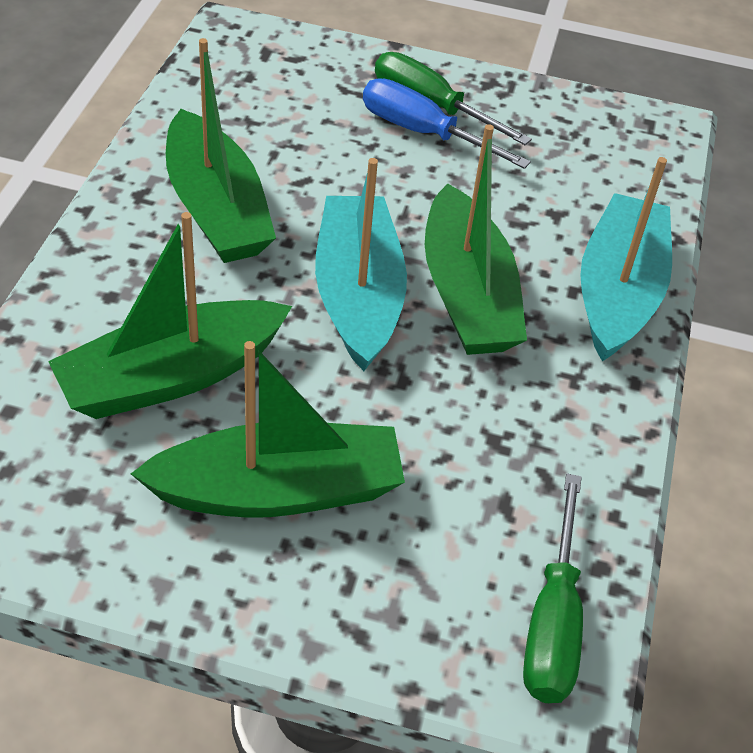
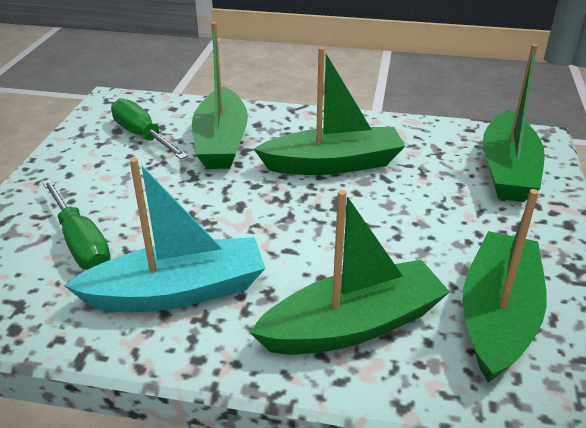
blue screwdriver: [363,78,531,169] = 1 -> none = 0
green boat: [48,212,292,419] [131,341,405,518] [166,38,276,263] [425,124,527,355] = 4 -> [192,22,248,169] [249,190,450,355] [254,47,405,175] [463,189,547,383] [483,44,545,202] = 5
turquoise boat: [315,158,407,371] [580,157,672,362] = 2 -> [64,158,265,312] = 1

